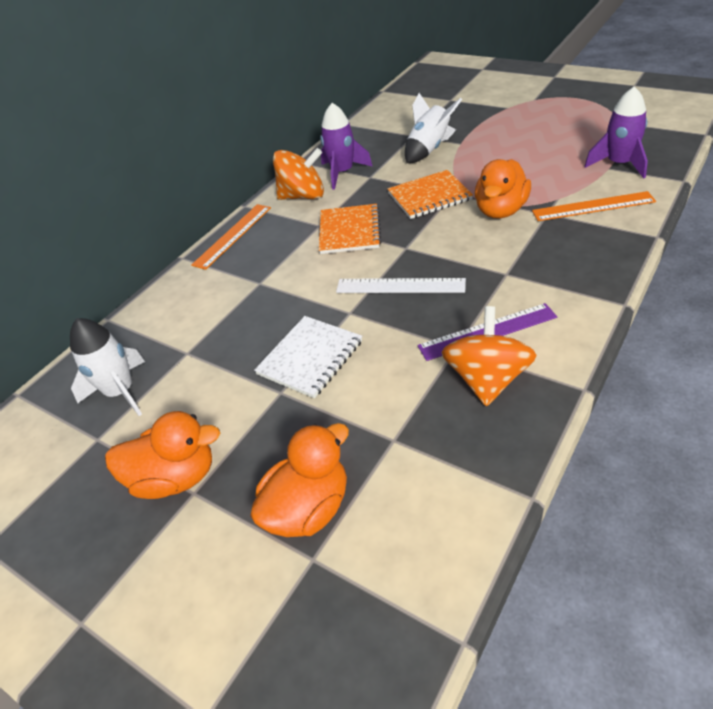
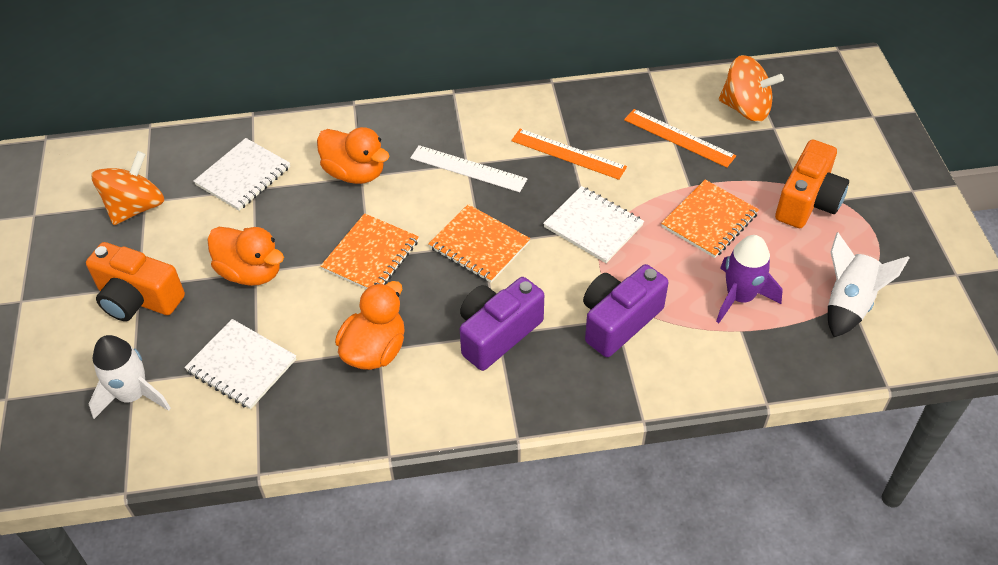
orange camera: none = 0 -> [86,242,185,321] [775,140,849,228] = 2
orange notebook: [319,204,382,254] [388,170,473,219] = 2 -> [321,213,419,289] [428,204,530,283] [661,180,759,258] = 3
purple camera: none = 0 -> [460,277,544,371] [583,264,669,357] = 2
purple rocket: [320,103,373,190] [584,86,648,179] = 2 -> [716,235,783,323] = 1
purple ruler: [417,303,557,361] = 1 -> none = 0
white notebook: [254,316,362,398] = 1 -> [184,319,296,409] [194,138,290,211] [543,186,644,263] = 3

